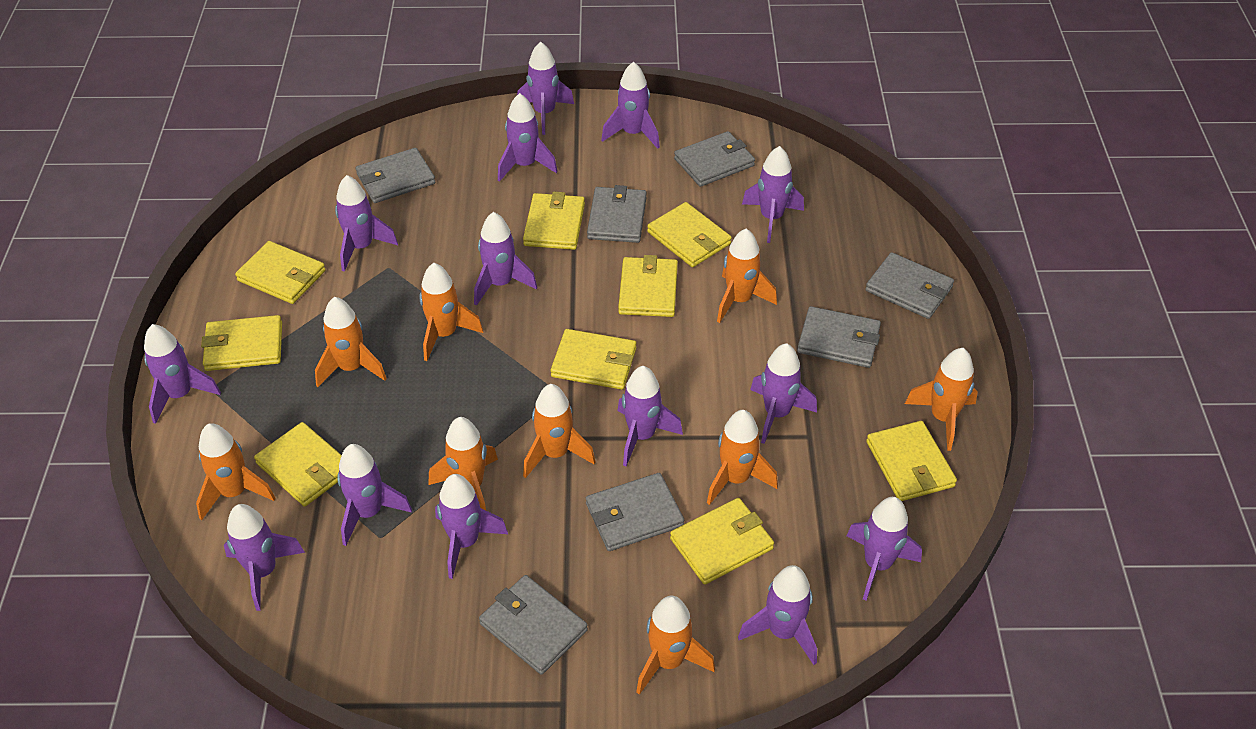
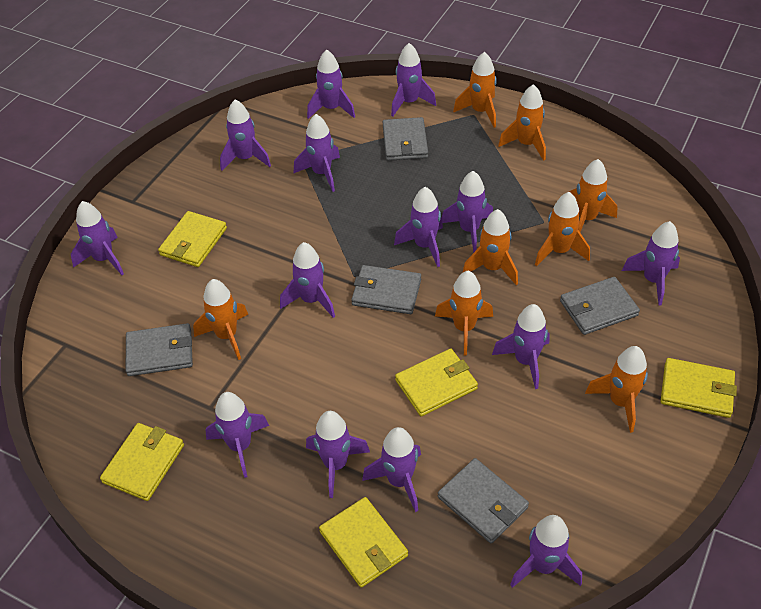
grey wallet: [356,148,435,203] [479,575,588,675] [586,473,684,551] [587,185,647,243] [674,131,755,187] [797,306,881,368] [865,252,954,319] = 7 -> [125,323,193,376] [351,265,421,314] [383,117,428,161] [438,458,529,543] [560,277,640,335] = 5
orange rocket: [196,423,275,520] [315,297,387,387] [419,263,483,361] [428,417,498,510] [523,384,596,478] [636,596,715,695] [707,410,778,505] [717,228,777,323] [905,348,978,451] = 9 -> [193,279,248,360] [435,271,493,355] [453,52,497,128] [463,209,518,285] [498,84,546,161] [535,192,590,266] [569,159,617,232] [585,346,648,433] = 8
yellow wallet: [201,315,282,371] [235,241,326,304] [254,422,342,507] [523,192,585,250] [551,329,636,390] [618,255,678,317] [647,202,732,267] [670,498,774,585] [866,421,957,501] = 9 -> [100,423,184,501] [158,211,227,267] [319,497,408,588] [395,349,478,416] [661,358,737,418] = 5

